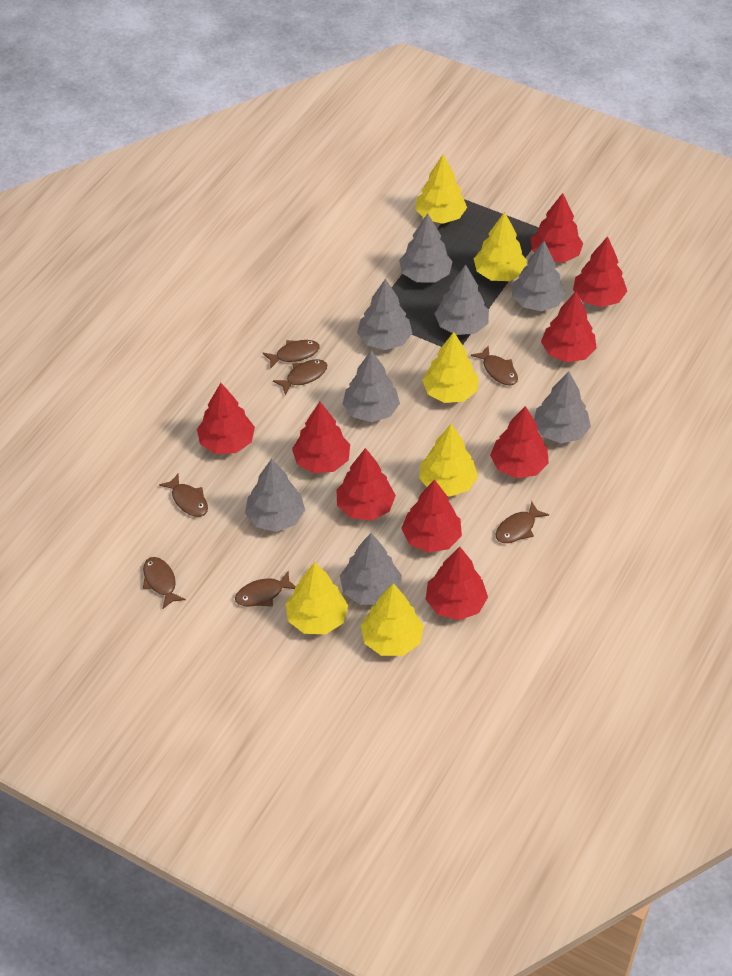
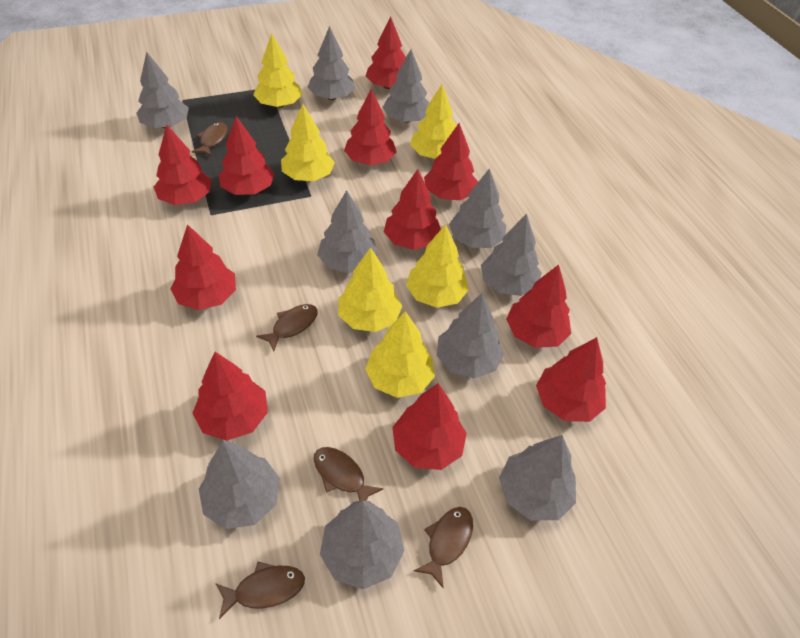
brown fish: [143,557,186,610] [159,474,208,517] [235,571,295,607] [263,340,320,369] [273,359,327,395] [471,346,518,386] [496,501,549,543] = 7 -> [192,122,228,157] [215,562,305,619] [256,304,318,351] [314,447,383,501] [414,507,473,588] = 5
grey tree: [245,459,305,532] [340,533,402,605] [343,350,400,422] [357,279,412,350] [399,213,453,283] [435,265,489,335] [512,241,566,311] [534,371,591,443] = 8 -> [137,52,189,128] [199,440,280,529] [307,26,355,100] [317,190,378,273] [320,501,405,589] [383,49,429,123] [437,293,504,378] [449,168,506,248] [481,214,542,296] [499,435,576,520] = 10
red tree: [197,383,255,454] [292,402,350,473] [336,448,396,520] [401,480,462,553] [426,547,488,620] [490,406,549,478] [531,193,583,263] [541,292,597,362] [573,236,627,307] = 9 -> [154,124,211,205] [171,224,236,310] [193,352,268,441] [219,116,274,195] [344,89,396,165] [366,17,406,89] [384,169,441,250] [392,383,467,470] [424,123,478,200] [506,265,571,348] [536,337,606,422] = 11

